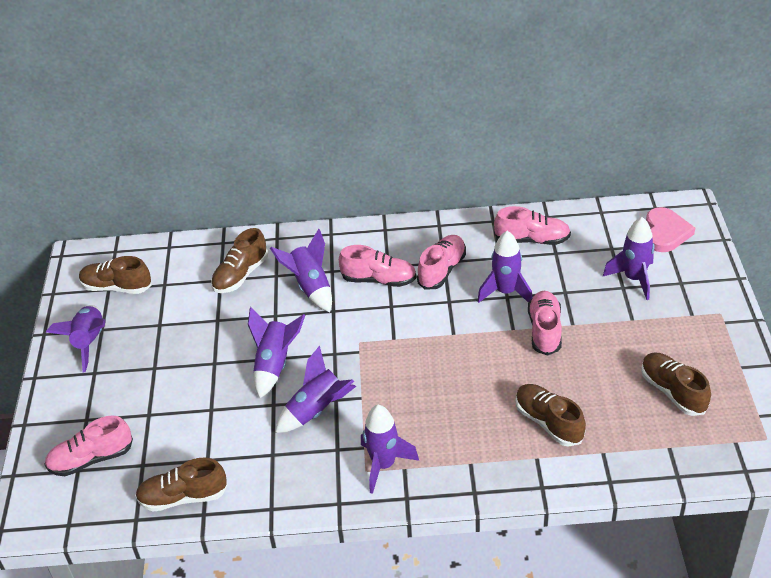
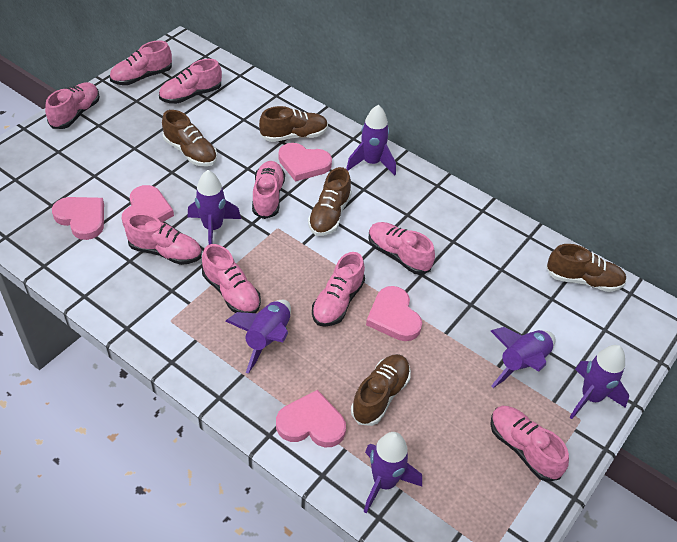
pink heart: [646,207,695,252] = 1 -> [52,197,104,240] [122,185,174,228] [276,390,346,447] [279,143,332,181] [366,286,422,341] = 5
pink shoe: [44,415,133,476] [339,245,417,287] [417,235,466,290] [494,206,571,245] [528,291,562,356] = 5 -> [45,82,100,129] [110,40,172,85] [125,213,202,265] [159,59,222,104] [202,244,261,313] [252,161,285,219] [312,252,365,327] [369,222,435,275] [490,406,569,482] = 9
purple rocket: [46,305,106,373] [248,307,306,398] [270,229,332,312] [275,346,356,433] [361,405,419,494] [477,231,533,303] [603,217,654,300] = 7 -> [188,170,241,245] [226,300,291,374] [346,105,396,176] [363,432,422,513] [491,327,556,388] [570,345,629,419] = 6

